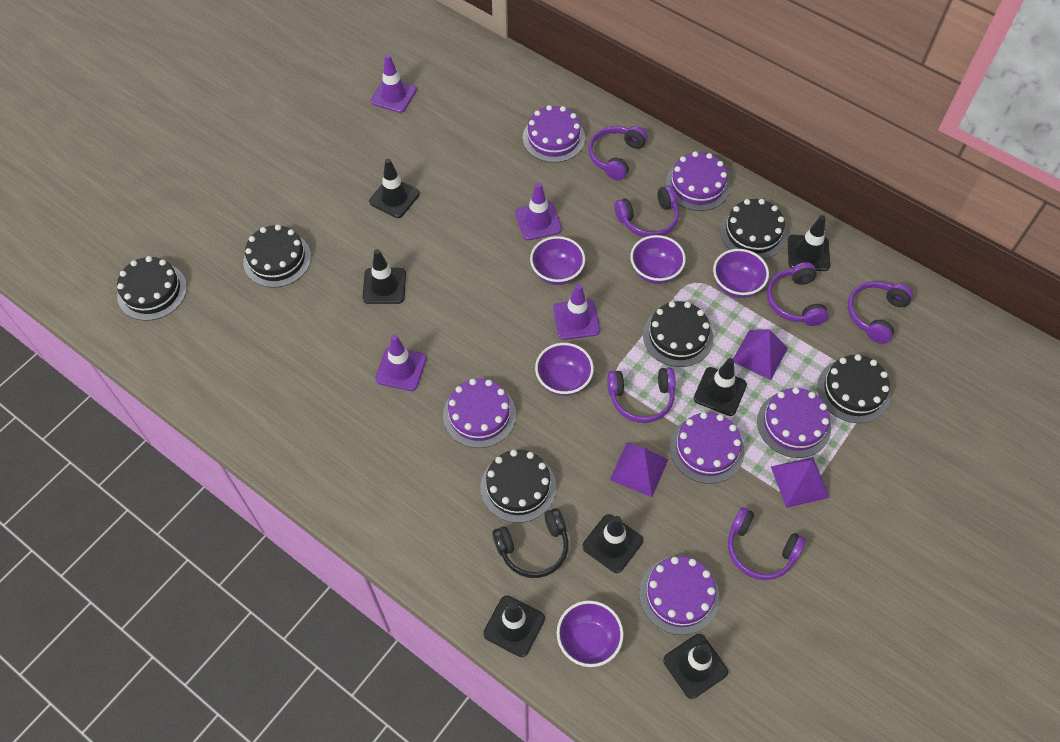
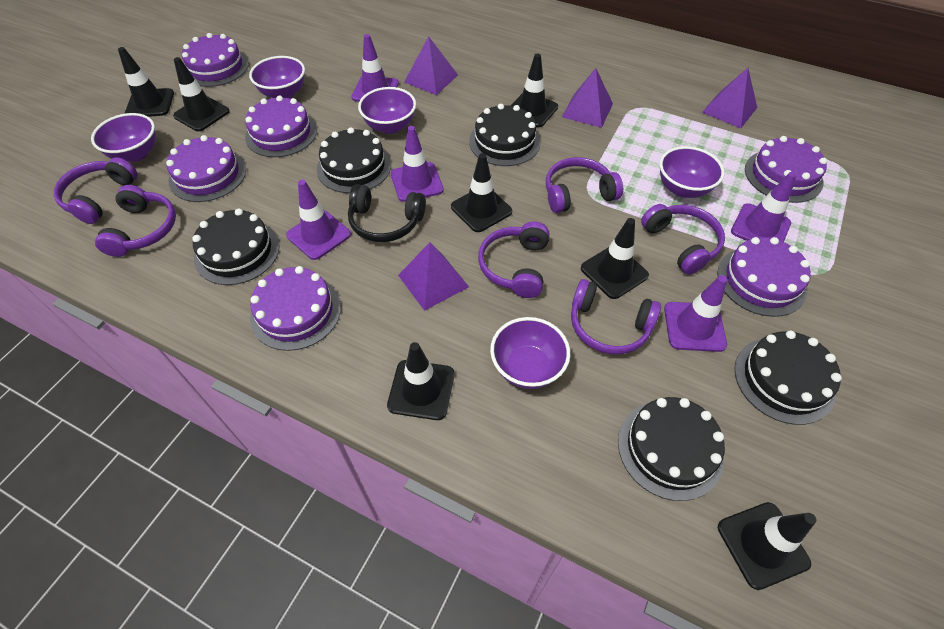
black cake: [117,256,187,321] [243,225,311,288] [480,450,556,523] [643,301,713,367] [720,199,787,259] [817,354,890,423] = 6 -> [192,209,280,285] [317,127,391,193] [469,104,541,166] [618,397,725,501] [735,331,842,425] = 5
purple pyramid: [610,443,668,497] [733,329,788,380] [771,457,830,508] = 3 -> [398,242,469,311] [404,36,458,95] [562,68,613,128] [702,68,757,128] = 4
purple traffic cone: [371,54,417,113] [375,335,427,391] [515,183,562,240] [553,284,600,340] = 4 -> [286,180,351,260] [351,34,399,102] [391,126,444,202] [664,275,727,352] [731,172,797,242] = 5

